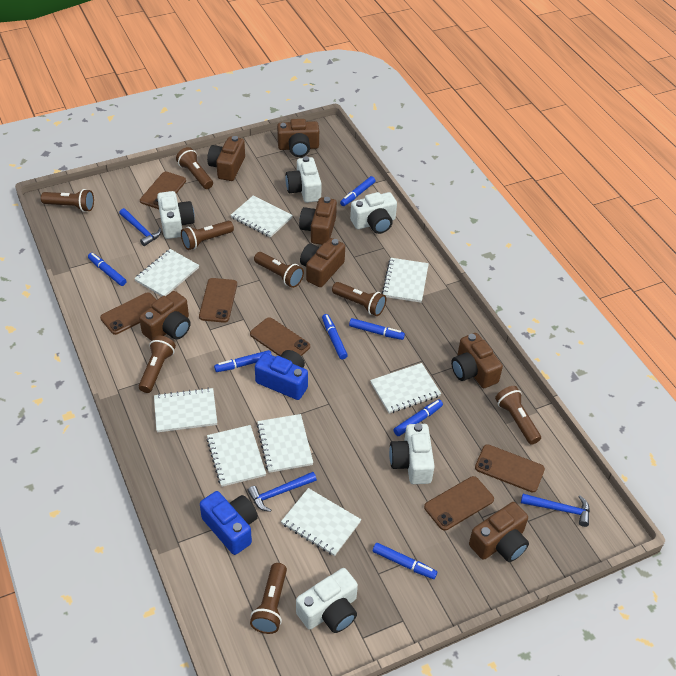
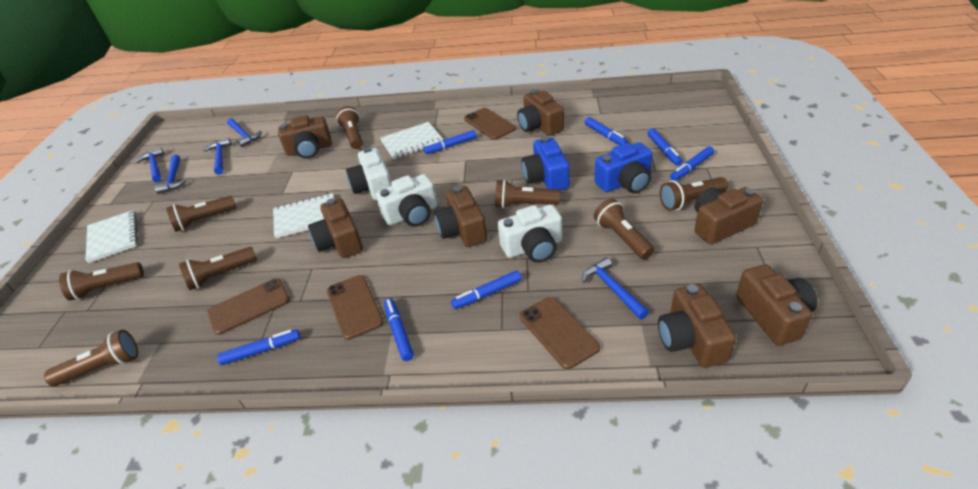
blue hammer: [119,208,161,246] [247,472,317,512] [521,494,590,527] = 3 -> [136,147,164,183] [155,155,187,194] [203,138,232,175] [227,118,262,147] [582,257,649,320] = 5
brown phone: [100,292,156,335] [140,172,186,209] [199,278,237,323] [250,317,310,356] [424,476,494,531] [475,444,545,493] = 6 -> [208,278,290,335] [327,275,384,340] [464,108,516,140] [520,297,600,369] = 4
white camera: [157,191,195,239] [286,156,322,203] [296,568,358,633] [350,192,397,234] [389,423,435,484] = 5 -> [346,147,392,200] [376,174,437,227] [498,204,562,263] = 3
white notebook: [134,249,199,296] [154,388,217,432] [206,425,266,487] [231,196,293,238] [257,414,313,473] [281,488,361,556] [370,363,441,414] [382,258,429,303] = 8 -> [85,210,138,263] [273,193,334,238] [380,122,443,159] = 3

